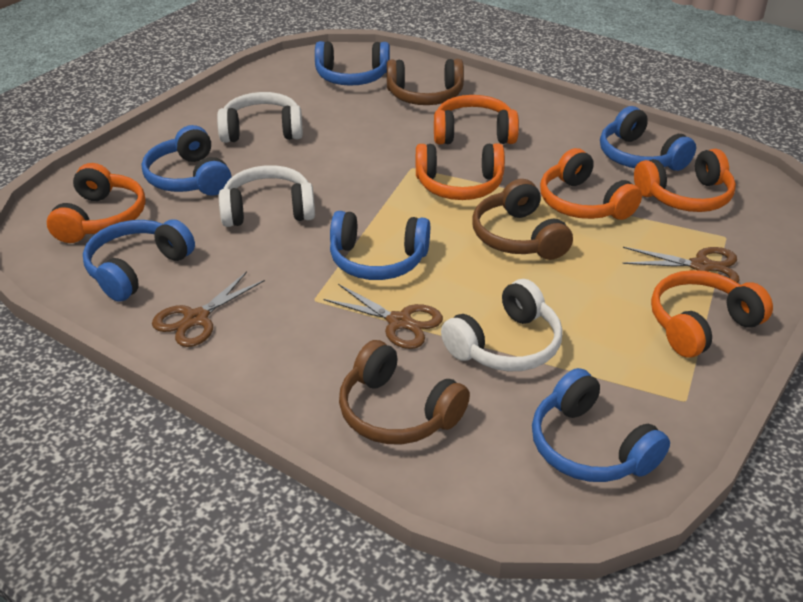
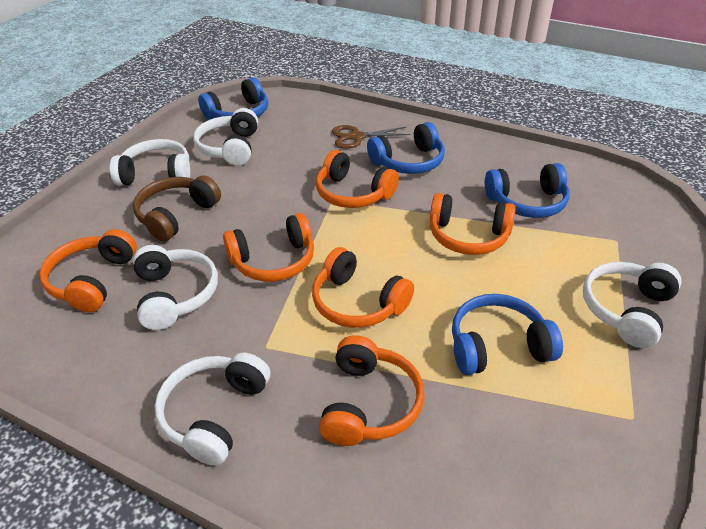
blue headphones: [83,219,195,302] [142,125,231,196] [315,41,390,86] [330,211,430,280] [532,368,670,482] [600,106,696,171] = 6 -> [198,77,268,119] [367,122,445,174] [452,294,563,375] [485,163,570,218] = 4
brown headphones: [339,340,470,444] [387,59,464,105] [472,179,573,260] = 3 -> [133,175,221,241] = 1
brown scissors: [152,271,265,347] [324,284,443,349] [622,247,740,283] = 3 -> [332,125,410,149] = 1
white headphones: [217,92,303,143] [219,165,315,227] [441,279,563,372] = 3 -> [110,139,190,186] [133,245,218,330] [155,353,270,466] [193,108,258,166] [583,262,682,348] = 5

